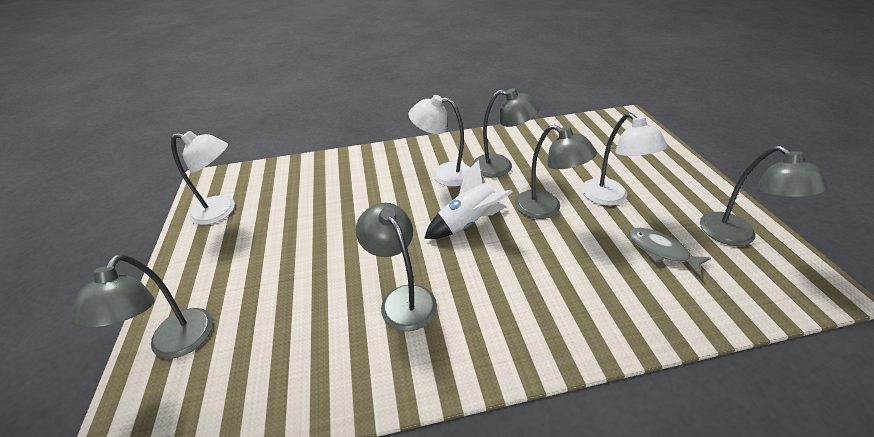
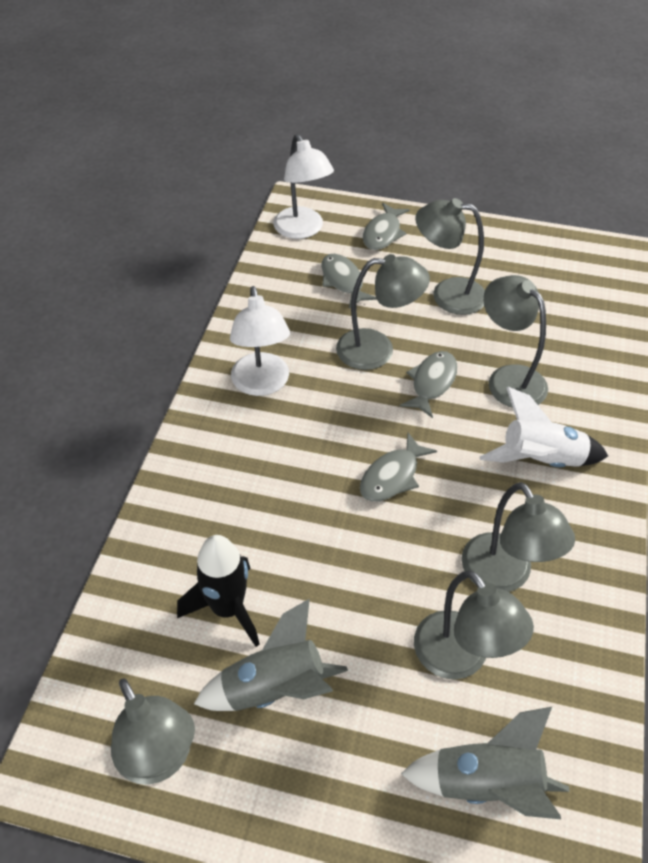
black rocket: none = 0 -> [177,535,260,647] = 1
grey fish: [629,228,711,277] = 1 -> [321,254,377,308] [360,433,437,502] [363,203,409,250] [400,351,458,418] = 4
grey lamp: [71,254,213,359] [356,203,437,331] [472,88,540,178] [515,125,597,219] [700,146,828,246] = 5 -> [111,678,195,785] [336,254,430,370] [414,570,534,679] [415,198,485,315] [461,482,575,592] [483,275,548,408] = 6
grey rocket: none = 0 -> [194,599,348,711] [401,707,570,819] = 2
white lamp: [171,131,235,225] [408,95,470,187] [582,113,668,206] = 3 -> [230,286,290,396] [273,134,334,239] = 2

